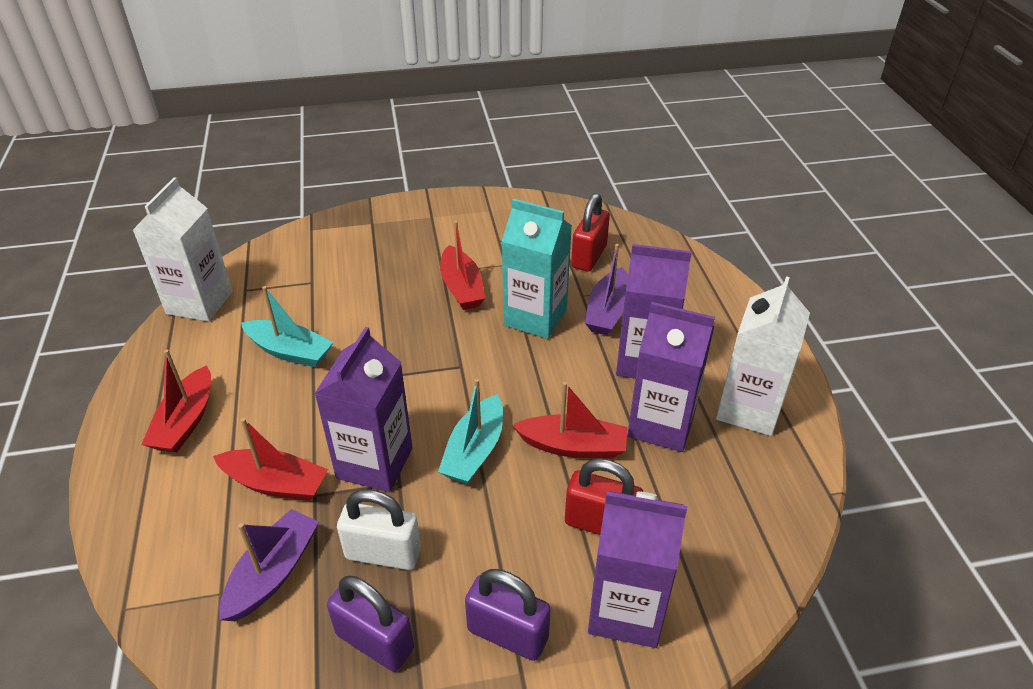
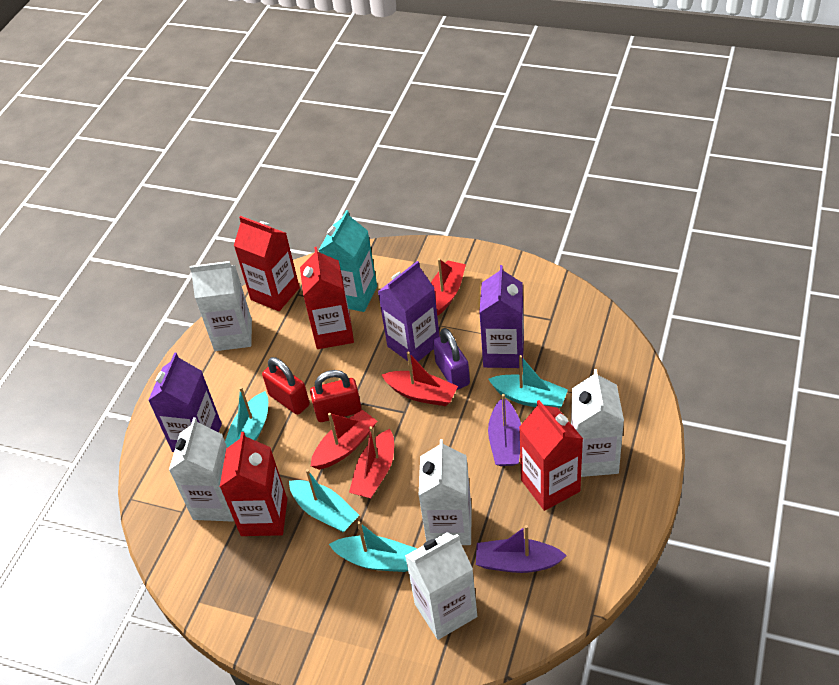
purple carton: [314,327,413,492] [588,491,687,648] [616,244,692,379] [627,302,715,452] = 4 -> [148,353,222,452] [378,261,440,364] [479,265,524,368] = 3
purple padlock: [327,575,414,672] [465,569,551,661] = 2 -> [433,328,470,390] = 1
red carton: none = 0 -> [220,432,287,536] [234,216,300,311] [300,247,354,349] [519,400,583,511] = 4
turquoise boat: [241,286,333,367] [438,379,503,484] = 2 -> [225,387,268,448] [289,469,359,532] [329,521,417,572] [488,355,568,408] = 4
white carton: [133,177,233,322] [716,276,810,436] = 2 -> [169,417,234,522] [190,261,252,351] [405,532,477,640] [418,439,472,545] [571,369,624,477] = 5
white padlock: [337,489,421,570] = 1 -> none = 0

